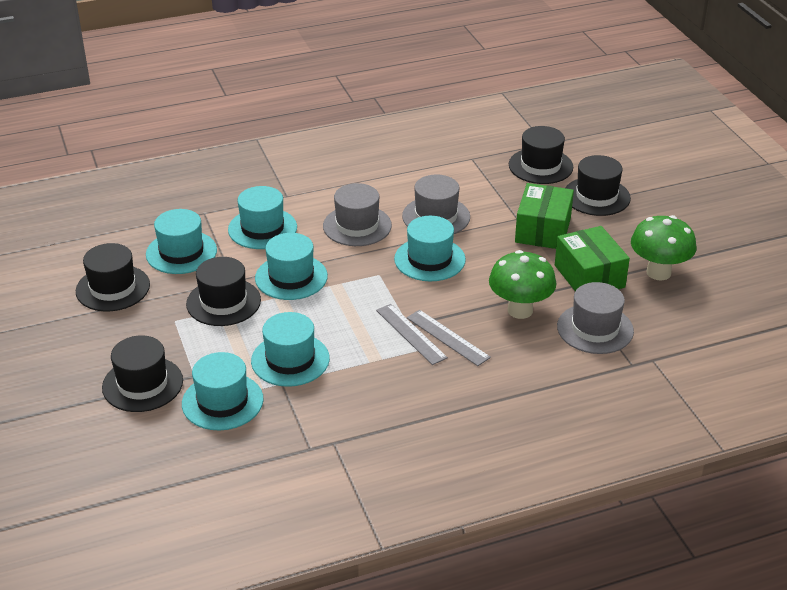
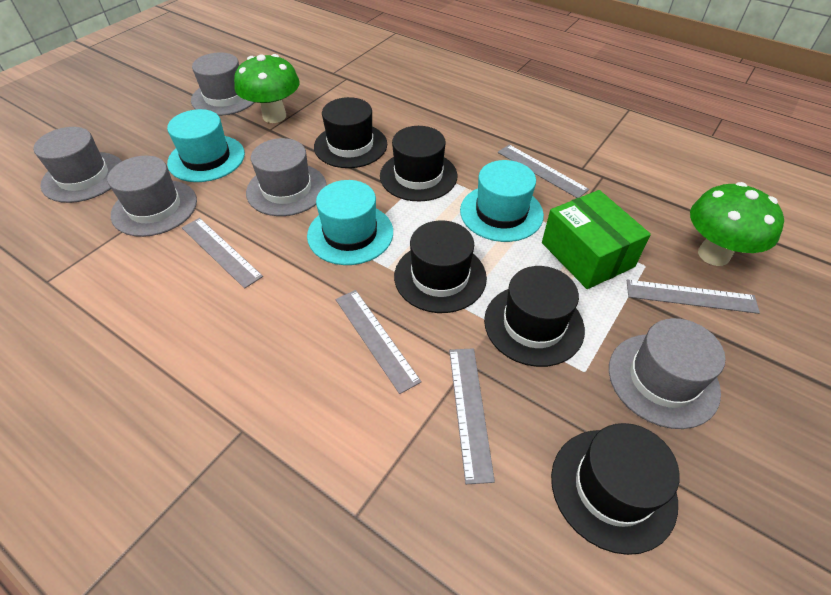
green box: [515,183,574,249] [555,226,630,291] = 2 -> [542,190,651,289] = 1
grey hat: [323,183,392,246] [402,174,470,234] [557,282,634,354] = 3 -> [33,127,122,203] [107,156,197,237] [191,52,255,116] [246,138,327,216] [609,318,725,429] = 5
grey ruler: [376,304,448,365] [407,310,491,366] = 2 -> [182,218,263,289] [336,290,422,394] [449,348,495,484] [498,145,589,198] [627,280,760,314] = 5
turquoise hat: [146,209,217,274] [182,352,264,430] [228,186,297,249] [251,312,330,387] [255,233,328,300] [394,216,466,281] = 6 -> [167,109,245,182] [307,180,393,265] [460,160,544,242] = 3

